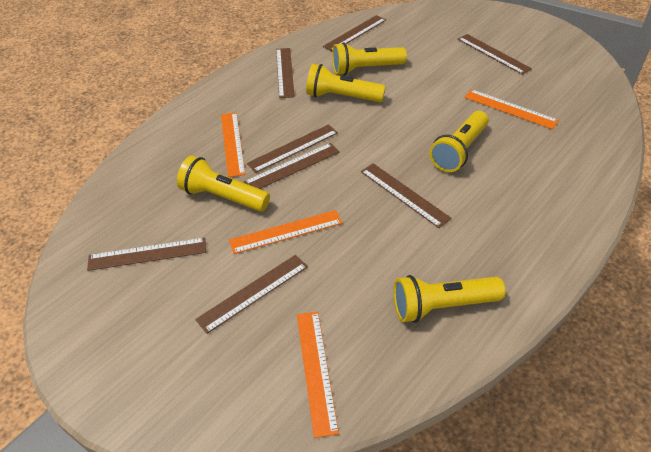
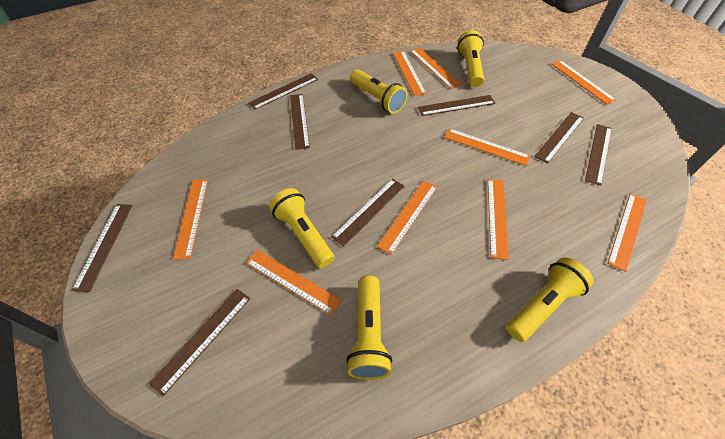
orange ruler: [221,112,246,177] [229,210,342,254] [297,312,339,438] [464,89,559,129] = 4 -> [173,179,208,260] [246,250,342,315] [377,181,437,255] [393,51,426,96] [410,47,461,89] [444,128,531,166] [488,179,509,260] [551,60,616,105] [608,193,647,272] = 9

